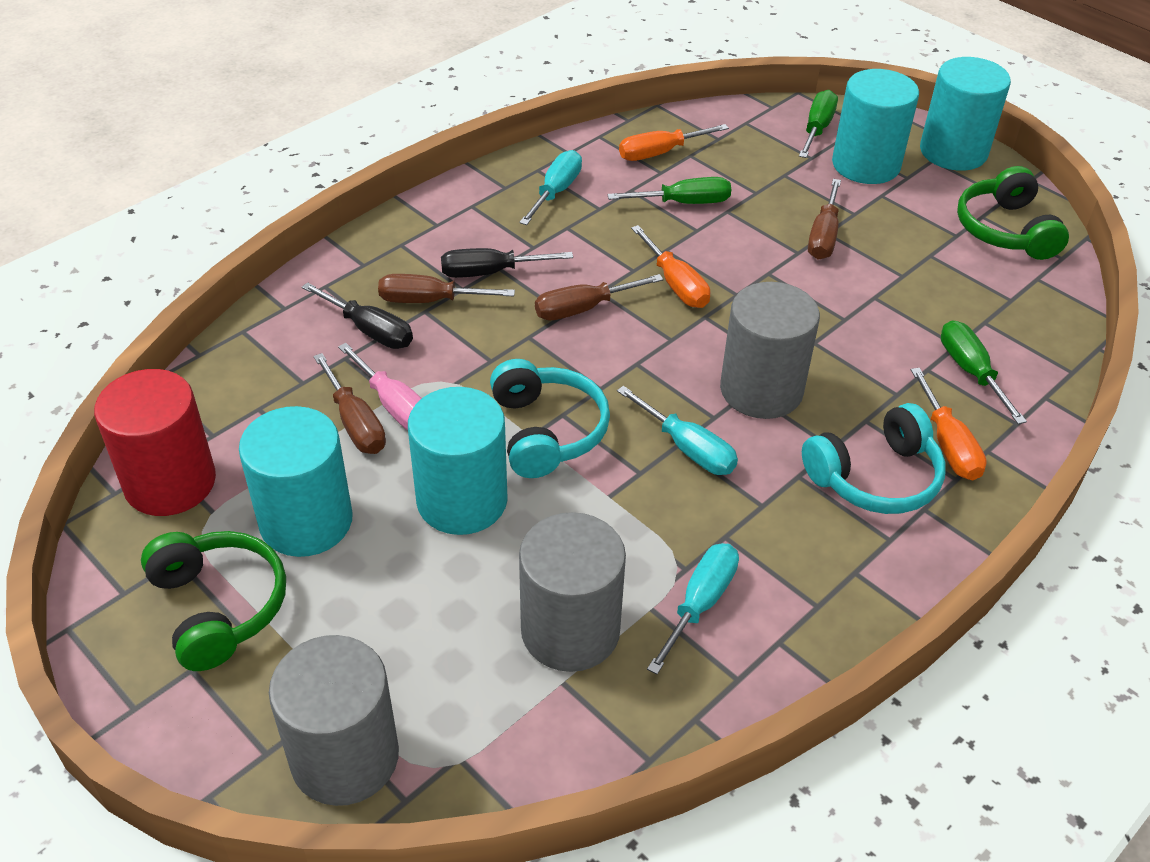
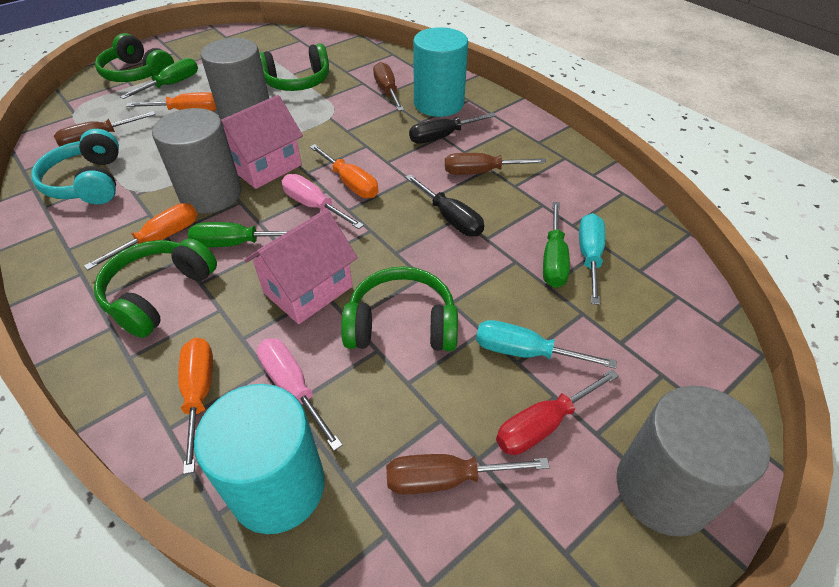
green headphones: [141,531,286,671] [957,166,1069,260] = 2 -> [94,239,217,338] [95,33,174,82] [259,43,329,91] [341,266,458,351] = 4
orange screwdriver: [619,124,729,161] [631,225,710,308] [911,368,987,480] = 3 -> [84,203,198,270] [126,92,217,111] [178,338,213,474] [310,144,378,198] = 4
pink house: none = 0 -> [221,95,303,189] [244,209,358,324] = 2
pink screwdriver: [338,343,422,430] = 1 -> [257,338,343,451] [282,174,364,229] = 2
red cylinder: [94,369,216,516] = 1 -> none = 0
red screwdriver: none = 0 -> [496,369,619,455] = 1
turquoise cylinder: [239,406,353,557] [408,387,508,535] [832,69,919,184] [920,57,1011,171] = 4 -> [194,384,325,534] [413,27,468,117] = 2
turquoise headphones: [490,359,610,478] [802,403,946,514] = 2 -> [31,129,119,204] = 1
turquoise screwdriver: [519,150,582,225] [617,386,738,475] [647,543,739,674] = 3 -> [476,320,617,369] [579,213,605,305] = 2

